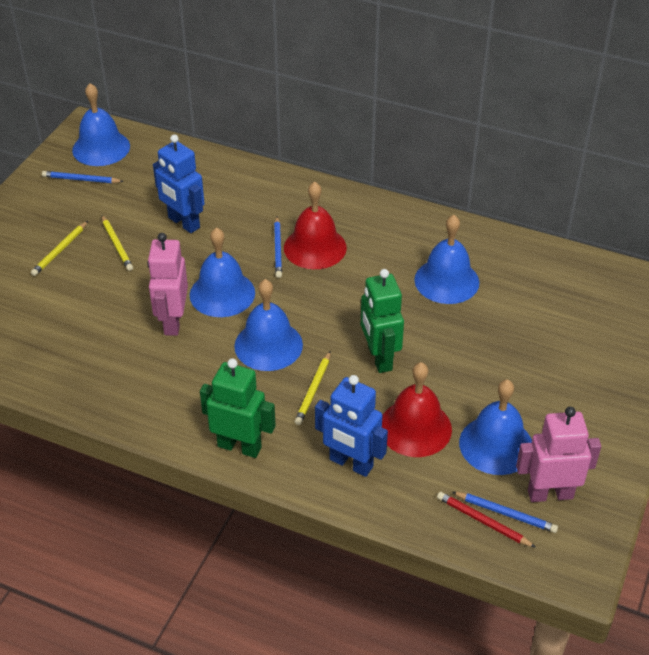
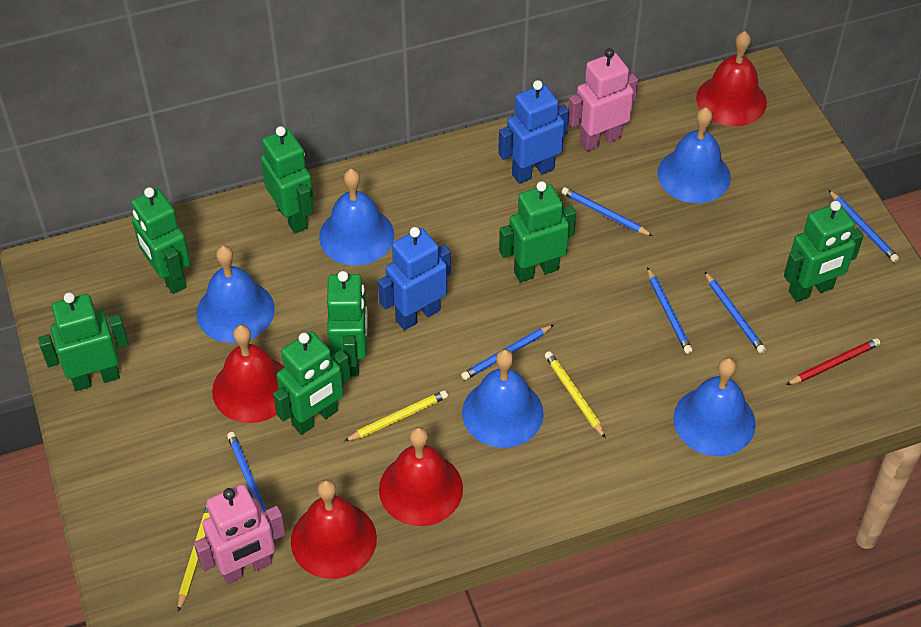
blue pencil: [42,171,124,183] [274,217,282,278] [452,492,558,533] = 3 -> [227,432,267,517] [461,325,554,380] [561,187,653,236] [647,267,693,354] [704,271,766,353] [829,190,899,262] = 6
green robot: [200,358,276,458] [361,269,404,373] = 2 -> [38,292,128,391] [131,187,191,294] [261,126,314,234] [273,331,351,435] [327,271,368,377] [499,181,576,282] [784,201,864,302] = 7
red bell: [284,182,347,269] [382,362,452,457] = 2 -> [212,325,284,423] [291,479,377,579] [379,427,463,526] [696,31,767,126] = 4

